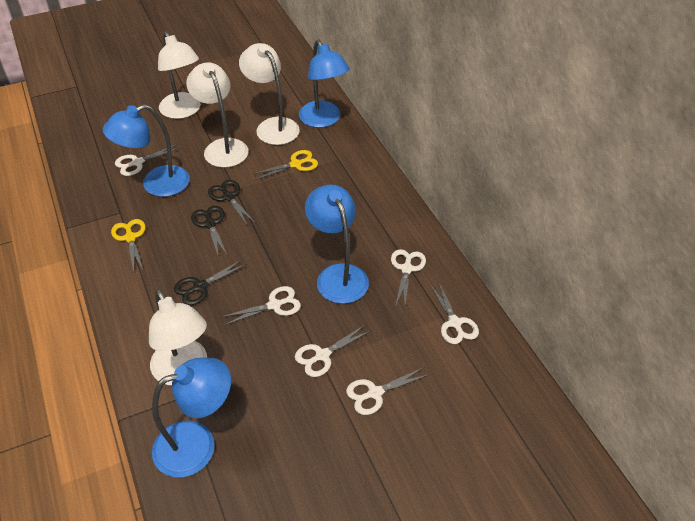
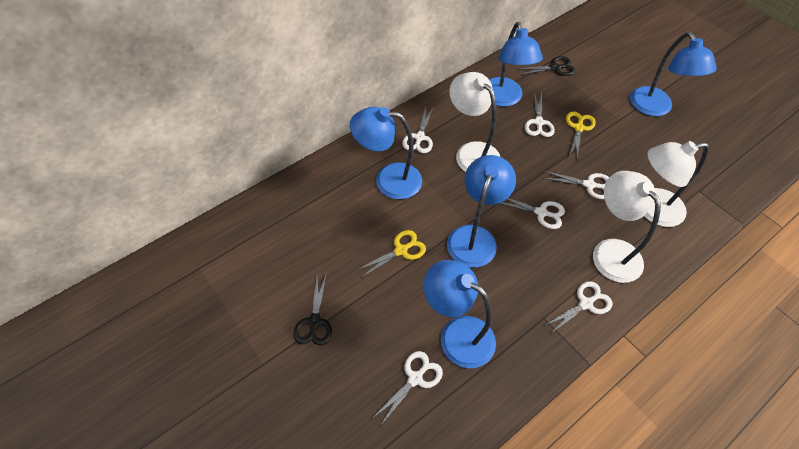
black scissors: [174,260,247,305] [191,206,227,255] [208,180,255,225] = 3 -> [294,275,332,345] [518,56,575,76] = 2
blue lamp: [103,104,190,197] [152,357,231,477] [299,40,350,128] [305,185,369,304] = 4 -> [350,107,422,199] [424,260,496,368] [447,155,516,268] [489,22,543,107] [630,32,717,116] = 5
white lamp: [149,289,207,386] [158,31,201,119] [186,62,248,168] [239,43,300,145] = 4 -> [449,72,500,172] [593,171,661,283] [644,141,709,227] = 3

